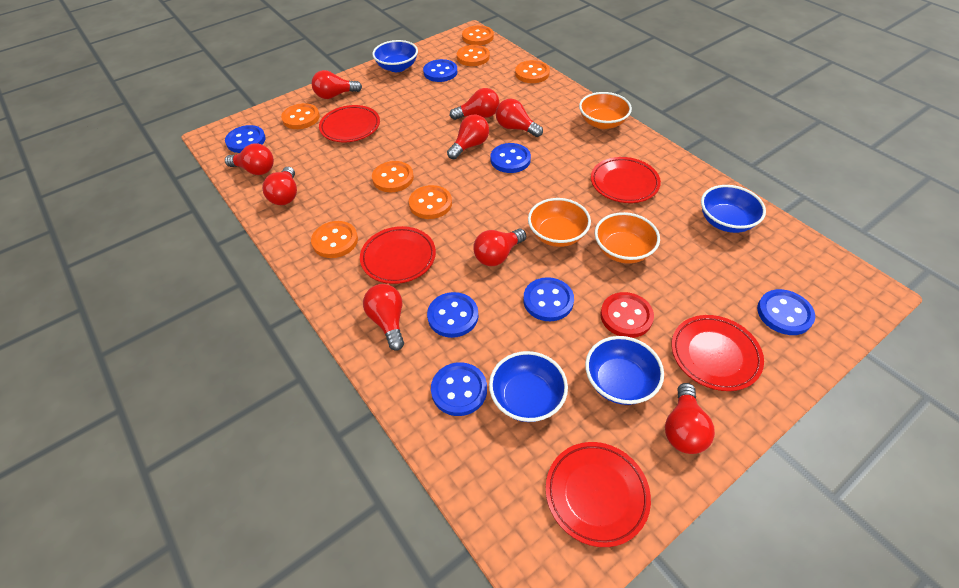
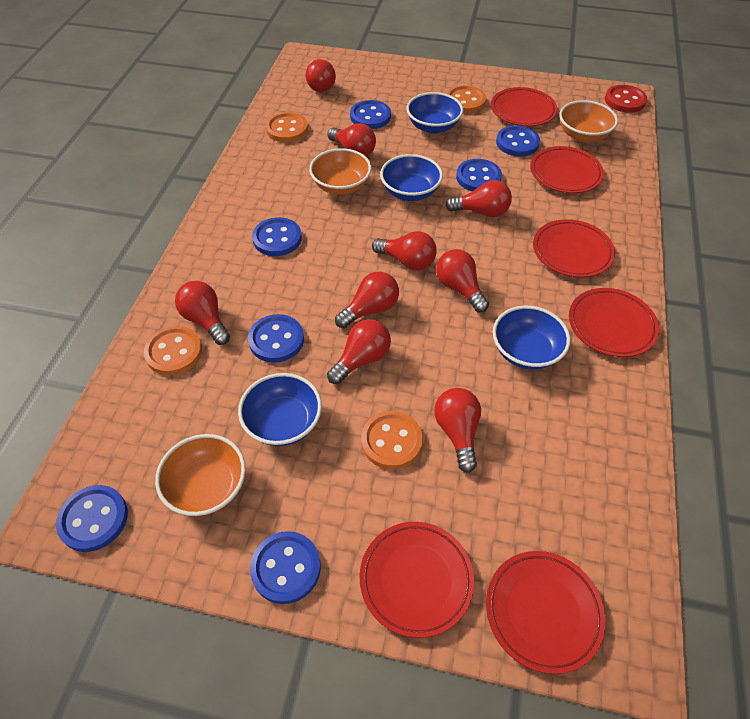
orange button: [281,103,320,129] [311,221,358,258] [372,161,414,192] [409,185,452,219] [457,45,490,66] [462,25,494,45] [515,60,550,83] = 7 -> [144,326,202,375] [266,112,308,142] [361,411,423,469] [446,85,486,113] = 4
red plate: [319,105,380,142] [360,226,436,284] [546,442,651,547] [591,157,661,203] [671,315,764,391] = 5 -> [360,522,474,638] [486,551,605,674] [491,87,557,126] [530,146,604,193] [533,219,615,278] [569,288,659,357] = 6

